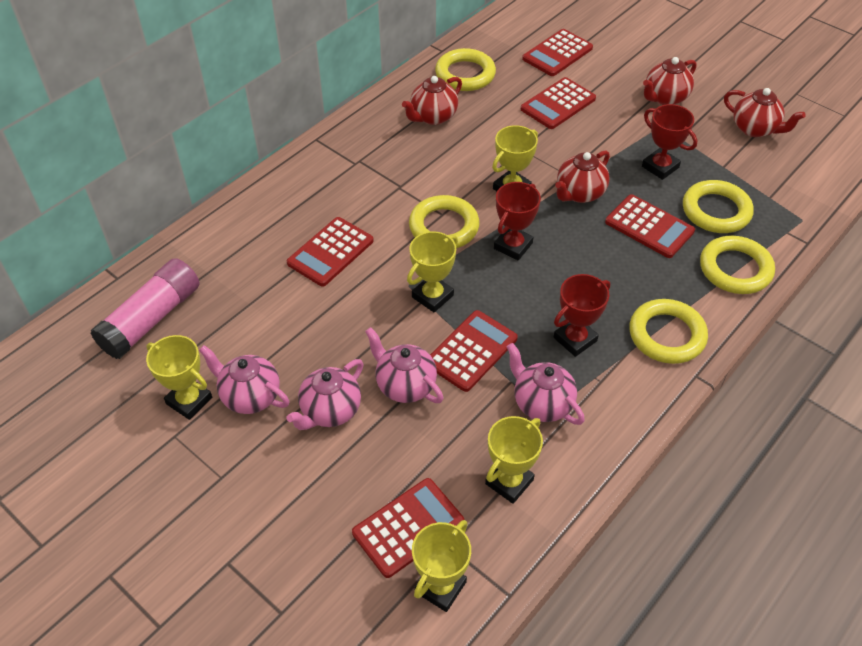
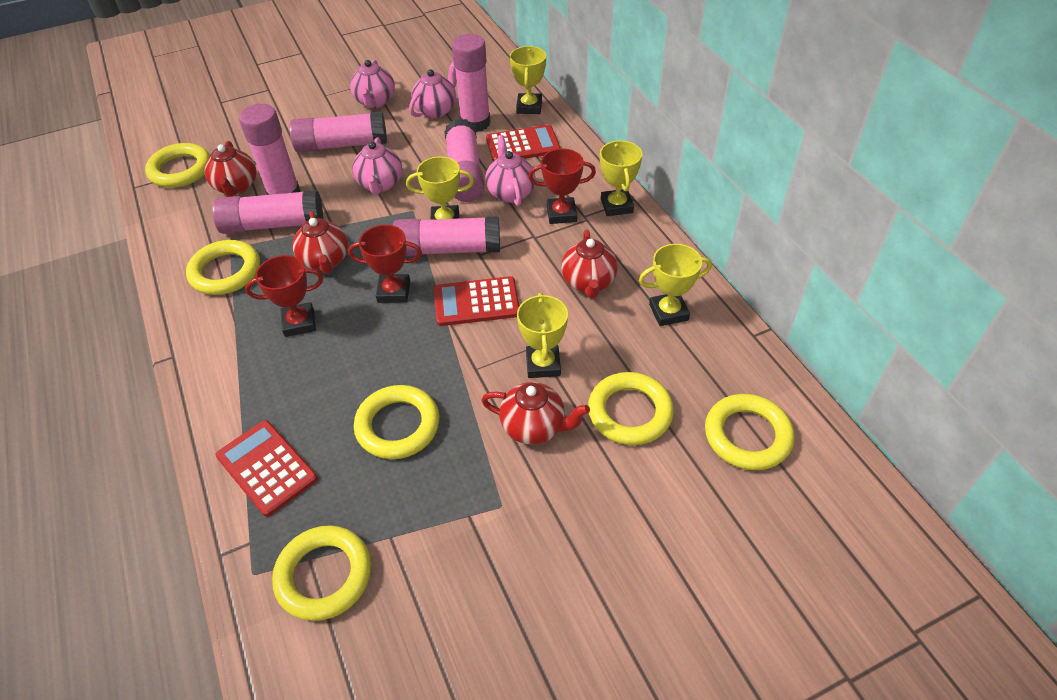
pink glue stick: [91,258,199,359] = 1 -> [212,190,323,234] [239,104,300,195] [289,112,387,152] [393,216,500,256] [444,118,484,202] [452,34,490,132] = 6
red calculator: [287,217,374,287] [352,478,464,578] [430,310,518,392] [521,77,596,129] [522,29,593,76] [605,194,695,258] = 6 -> [216,420,318,517] [434,276,519,326] [486,125,561,162] = 3
yellow ring: [409,195,480,248] [435,48,496,91] [629,299,708,364] [683,180,754,233] [700,236,775,294] = 5 -> [145,143,210,188] [186,240,260,295] [272,525,371,621] [354,385,439,459] [588,372,674,445] [705,394,794,470] = 6

